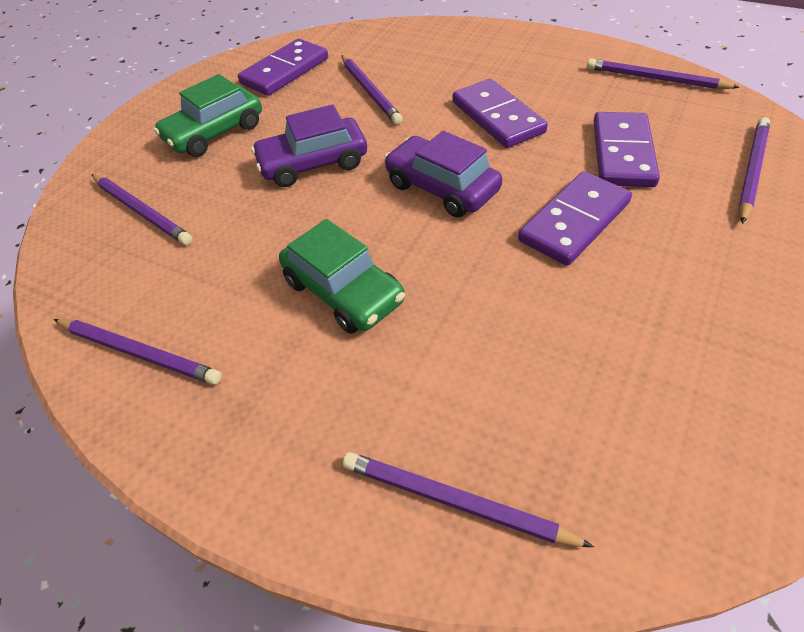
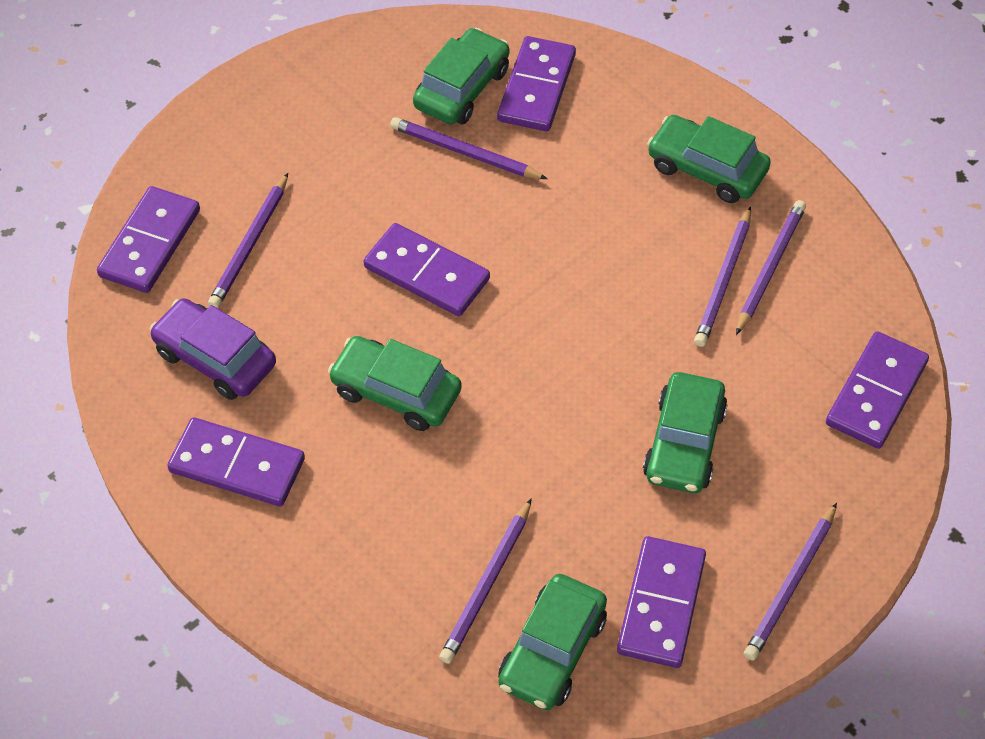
green car: [154,74,262,157] [279,219,405,334] = 2 -> [328,336,462,431] [413,28,510,124] [498,574,607,710] [643,372,728,493] [647,115,771,203] = 5
purple car: [251,104,367,187] [384,131,503,217] = 2 -> [150,298,276,400] = 1
purple domino: [238,38,328,96] [452,79,548,148] [518,171,632,266] [594,112,660,187] = 4 -> [97,186,200,293] [167,417,305,506] [364,223,490,316] [497,36,576,131] [617,536,706,668] [826,331,929,449] = 6

